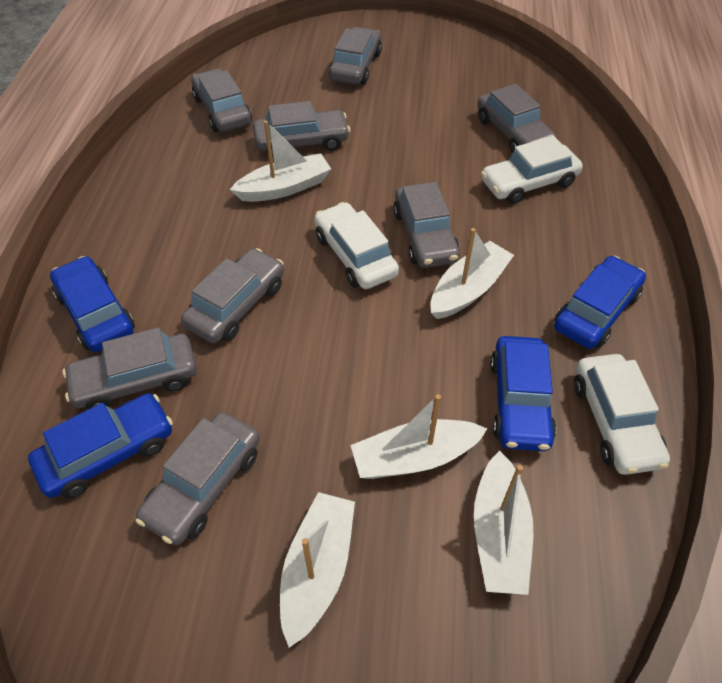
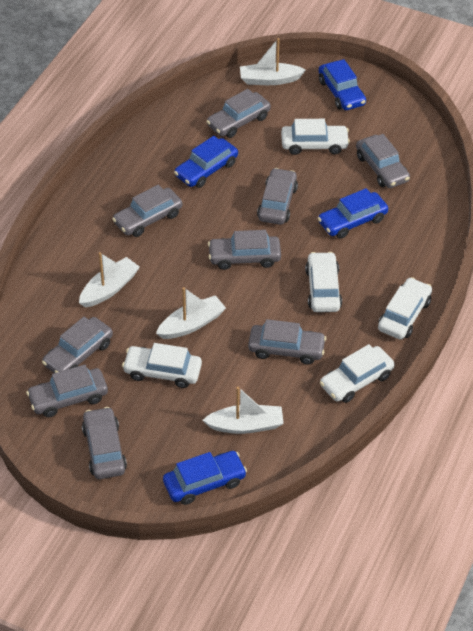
grey car: [62,327,197,410] [135,412,260,545] [181,248,284,343] [192,69,252,132] [253,101,350,157] [329,27,382,84] [393,182,460,268] [477,84,556,153] = 8 -> [26,365,108,417] [42,317,113,373] [82,407,127,479] [112,185,183,237] [206,89,271,138] [208,230,281,270] [248,319,326,365] [257,168,298,225] [356,134,410,188] = 9
white boat: [230,120,331,202] [280,492,355,648] [350,394,487,479] [431,228,514,319] [474,451,533,595] = 5 -> [79,252,140,308] [156,287,226,339] [203,387,284,434] [240,38,306,85] = 4
white car: [314,202,399,289] [481,136,583,204] [574,354,670,475] = 3 -> [122,343,202,388] [281,119,350,155] [305,252,342,312] [320,344,395,403] [378,277,432,340] = 5

